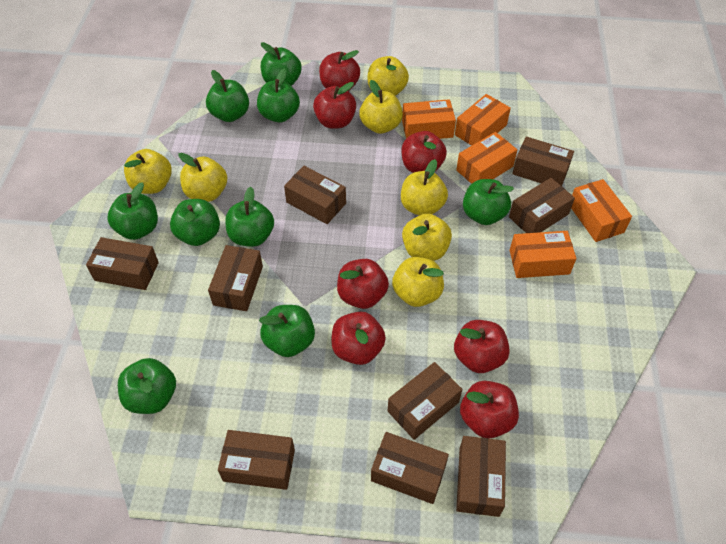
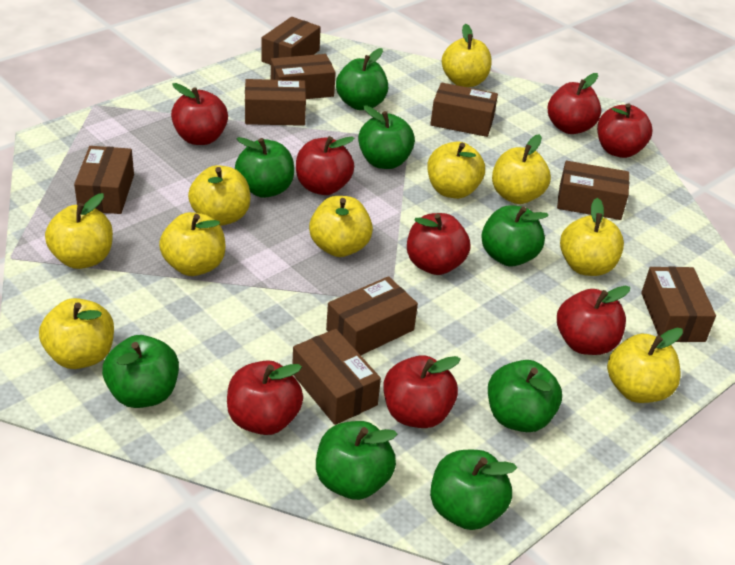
green apple: [107,182,158,240] [118,358,176,414] [170,199,220,246] [206,70,249,122] [225,187,274,247] [257,68,300,122] [259,305,315,357] [261,42,302,86] [463,179,514,225] = 9 -> [102,335,179,408] [235,137,294,198] [316,421,397,500] [336,48,388,110] [358,105,415,169] [430,450,517,530] [481,205,549,266] [488,360,562,432] = 8
orange box: [402,99,456,139] [455,94,511,145] [456,132,517,184] [509,231,576,278] [571,179,632,242] = 5 -> none = 0
red apple: [313,82,356,129] [319,50,360,91] [331,311,386,365] [337,259,389,309] [402,131,447,173] [454,320,510,373] [460,381,519,439] = 7 -> [171,83,228,145] [227,360,303,435] [296,136,355,195] [383,355,461,428] [407,213,471,275] [548,73,601,134] [557,285,630,355] [597,103,652,158] = 8
yellow apple: [124,149,172,194] [178,153,227,202] [359,80,403,134] [367,56,409,96] [392,257,444,307] [401,159,448,216] [402,213,452,261] = 7 -> [39,298,114,369] [45,193,113,269] [159,212,226,276] [188,165,250,226] [309,196,373,257] [427,141,485,199] [442,24,492,87] [492,134,551,204] [560,198,624,276] [607,328,683,403] = 10

